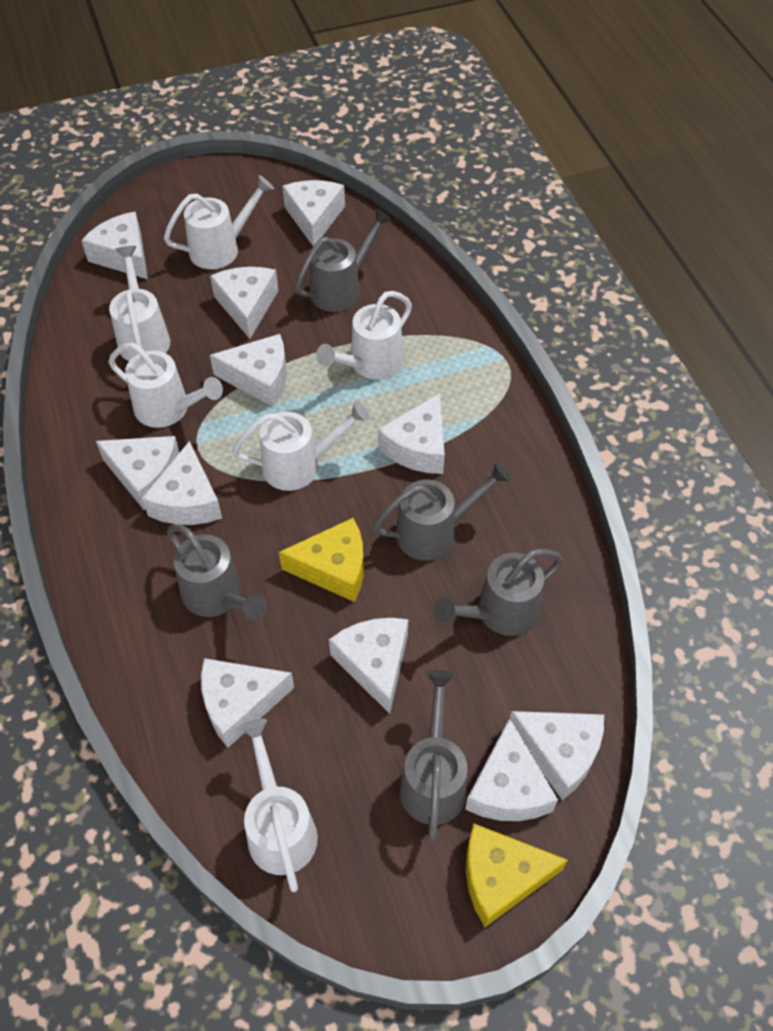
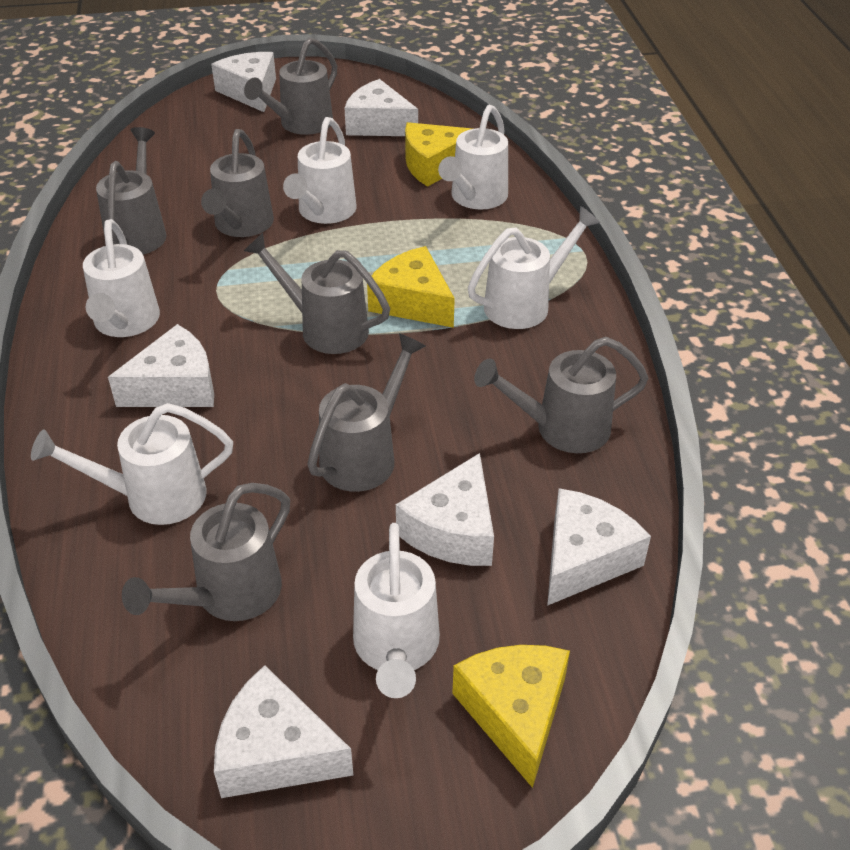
grey watering can: [167,524,267,620] [295,208,392,312] [372,461,511,561] [399,670,468,841] [434,549,563,636] = 5 -> [96,127,167,255] [122,483,290,621] [201,129,274,237] [244,37,337,135] [244,232,390,354] [307,333,425,492] [474,337,648,453] = 7
white cheese: [81,212,148,279] [96,436,180,510] [142,441,222,525] [201,658,294,748] [210,267,279,339] [210,334,287,407] [282,180,345,246] [329,618,408,714] [378,393,445,474] [465,718,558,821] [510,711,604,800] = 11 -> [108,324,214,407] [211,52,276,112] [214,665,353,798] [345,79,418,136] [396,453,494,566] [547,488,651,606] = 6
yellow cheese: [279,518,364,602] [466,824,568,927] = 2 -> [367,246,455,328] [405,122,472,187] [452,645,570,788] = 3

